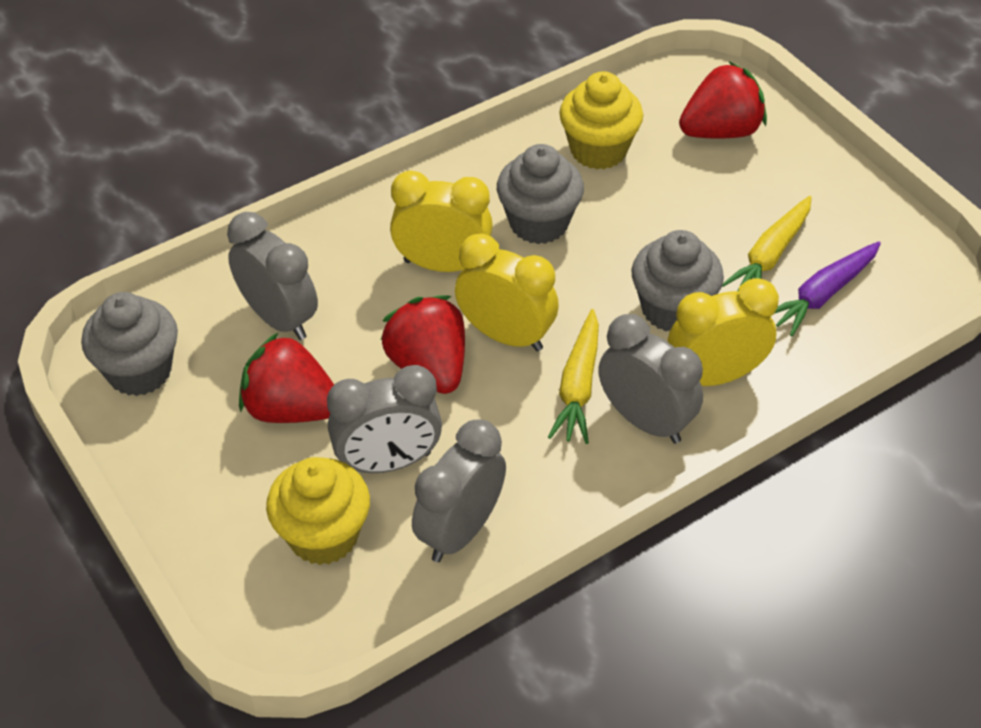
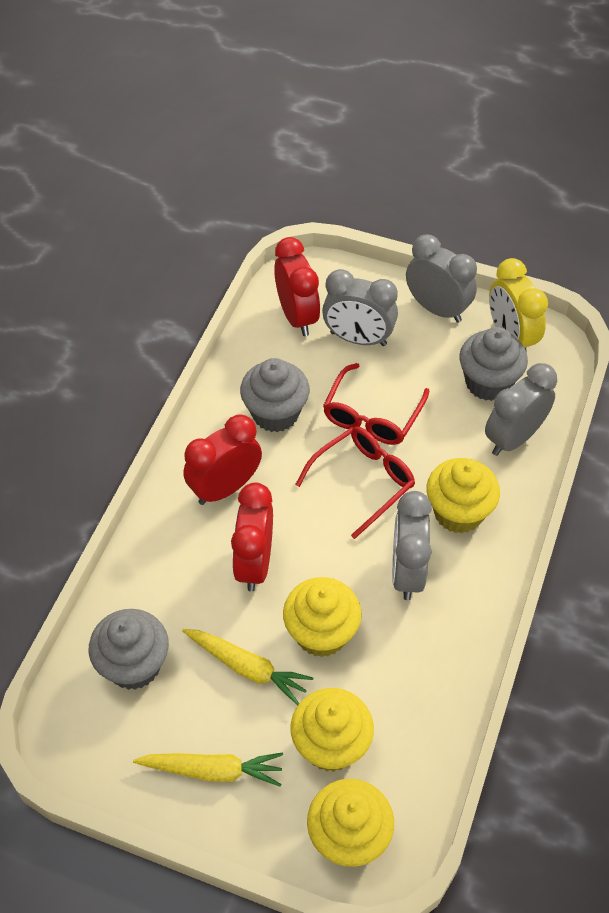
purple carrot: [774,242,881,336] = 1 -> none = 0
red clock: none = 0 -> [183,414,262,505] [231,482,273,592] [274,237,320,336] = 3
red glasses: none = 0 -> [295,426,415,539] [323,363,429,445] = 2
red strawberry: [239,332,334,423] [381,295,465,394] [679,62,767,139] = 3 -> none = 0
yellow clock: [390,170,493,272] [455,233,559,351] [668,278,779,386] = 3 -> [489,258,548,353] = 1
yellow cupcake: [266,457,370,565] [559,71,643,169] = 2 -> [283,577,362,657] [291,688,374,772] [307,779,394,867] [426,458,500,533] = 4

